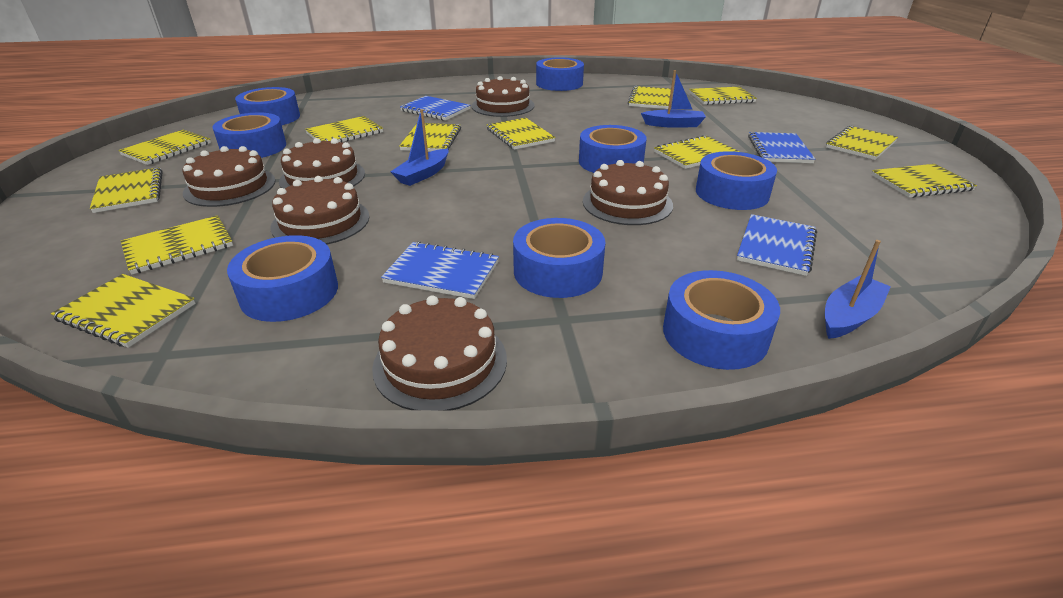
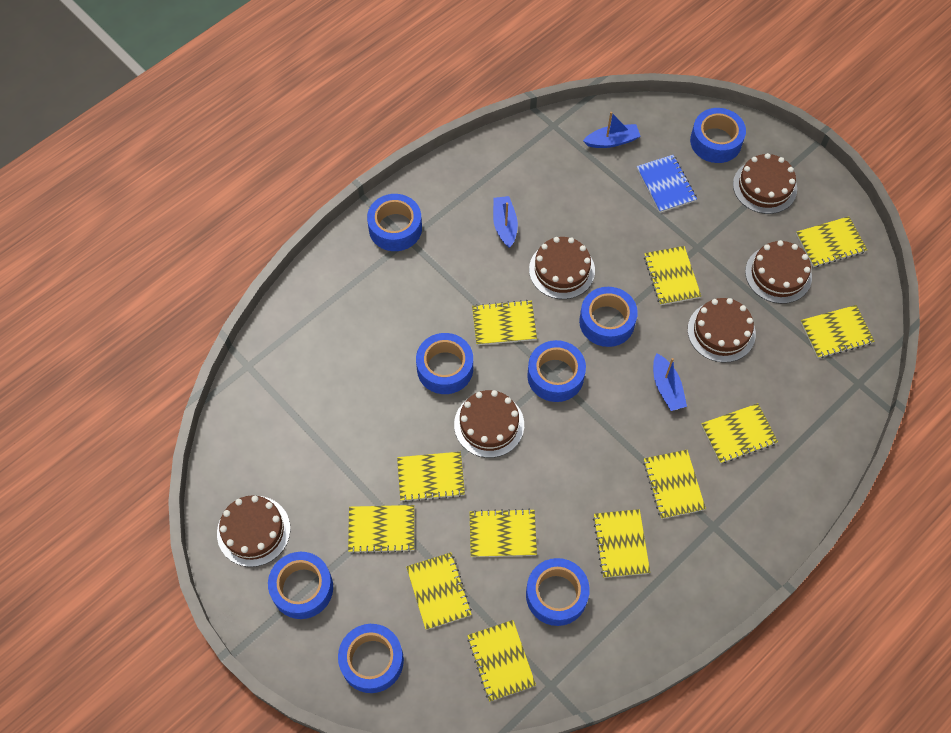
blue notebook: [381,241,499,299] [400,96,470,121] [737,214,817,276] [748,132,816,163] = 4 -> [637,155,697,213] = 1

